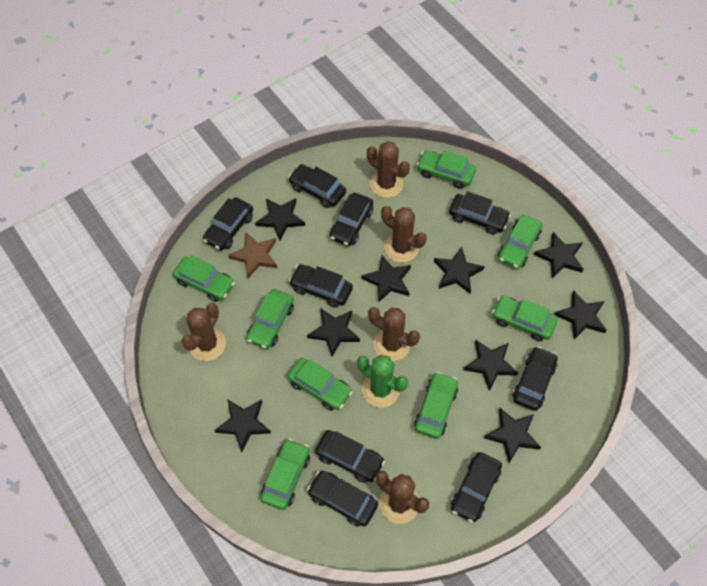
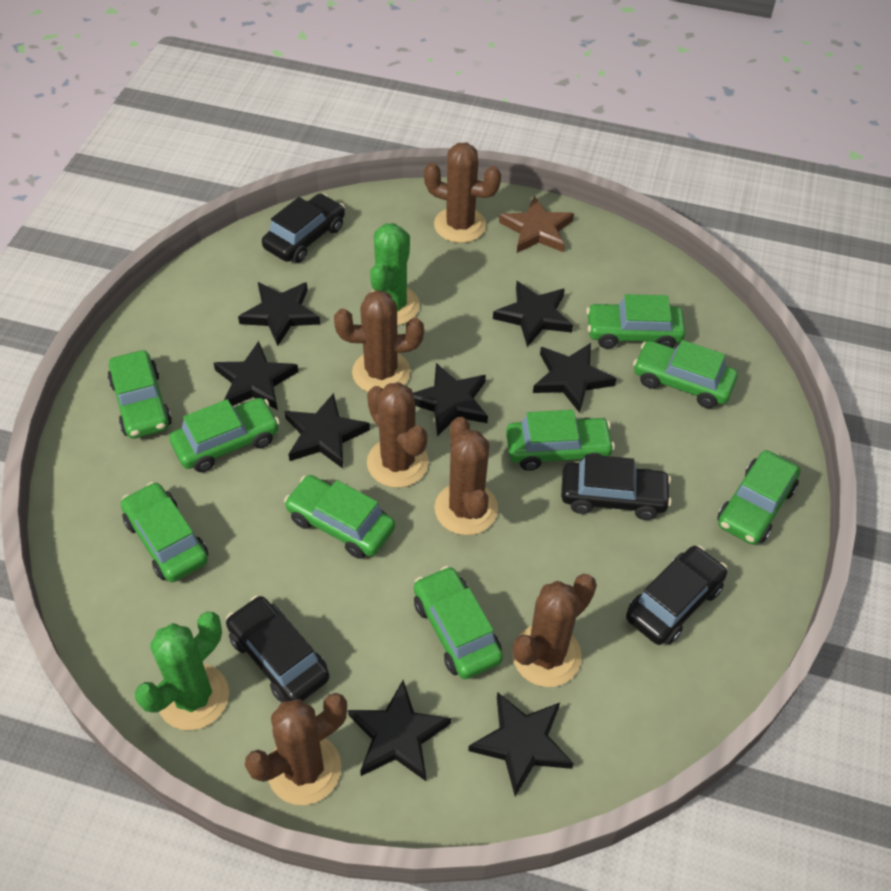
black car: [203,197,253,250] [288,164,346,208] [289,264,353,308] [307,471,378,527] [315,430,385,483] [330,193,373,246] [449,191,511,235] [451,452,502,523] [512,346,558,411] = 9 -> [226,596,330,702] [262,193,345,263] [561,454,672,520] [626,545,728,645] = 4
black star: [214,400,271,452] [255,198,305,241] [307,308,360,357] [361,255,411,303] [434,247,485,294] [463,340,518,391] [484,408,541,462] [534,232,584,278] [554,290,606,340] = 9 -> [214,341,298,410] [238,282,320,346] [284,393,370,469] [348,680,451,781] [413,363,488,436] [468,692,574,796] [493,281,573,347] [533,343,617,413] = 8
brown cactus: [182,303,226,361] [367,141,410,198] [368,307,420,361] [376,471,429,524] [381,206,427,263] = 5 -> [245,693,347,805] [334,290,424,392] [367,382,429,488] [424,143,501,243] [434,417,498,535] [512,574,597,687] = 6
green cactus: [357,355,408,408] = 1 -> [135,612,229,730] [370,223,420,326] = 2
green car: [173,255,235,302] [247,289,294,349] [260,438,310,510] [287,358,353,411] [414,372,458,439] [417,150,476,189] [492,296,558,341] [498,214,542,269] = 8 -> [108,350,172,439] [121,482,208,582] [169,398,280,472] [284,475,395,559] [414,566,503,679] [506,410,615,471] [586,294,686,349] [633,340,738,408] [717,450,800,545] = 9

